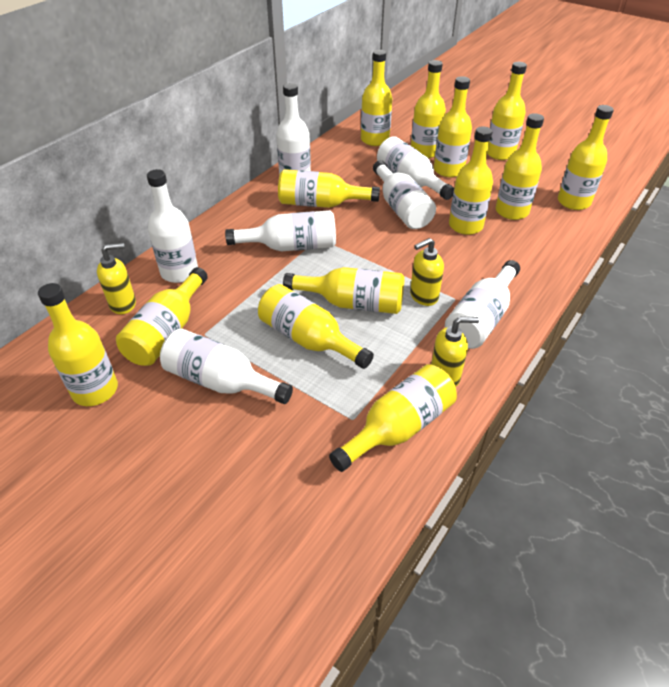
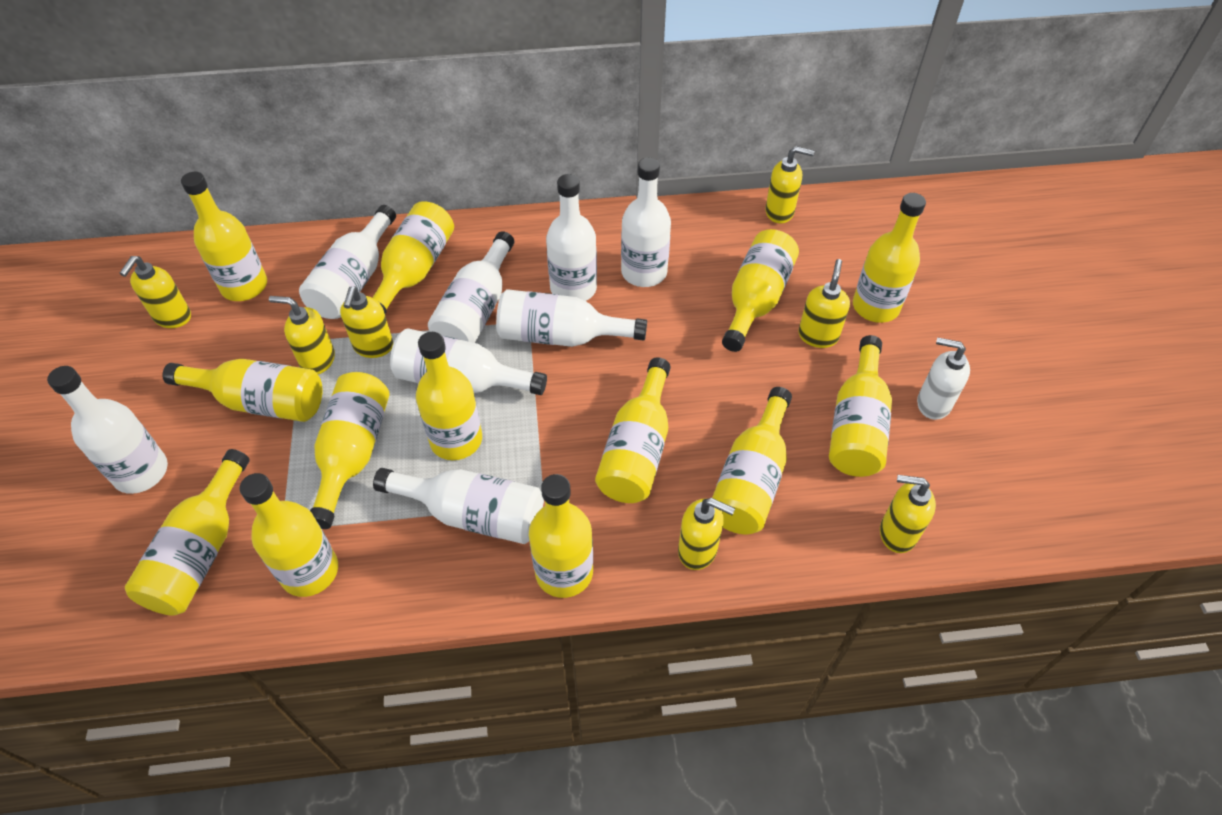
white bottle: [147,169,198,283] [160,328,293,404] [225,210,336,251] [276,83,311,175] [373,160,436,229] [377,136,454,200] [445,260,520,349] = 7 -> [47,366,168,494] [299,205,396,319] [373,468,543,544] [390,328,547,395] [428,231,514,343] [496,289,647,347] [546,174,597,301] [621,158,671,287] = 8
white soap dispenser: none = 0 -> [917,337,970,420] = 1
yellow soap dispenser: [97,243,136,314] [410,238,444,306] [431,316,479,387] = 3 -> [119,256,191,328] [269,296,335,374] [340,286,393,358] [678,498,735,570] [765,146,814,223] [798,259,850,348] [880,475,936,553] = 7

